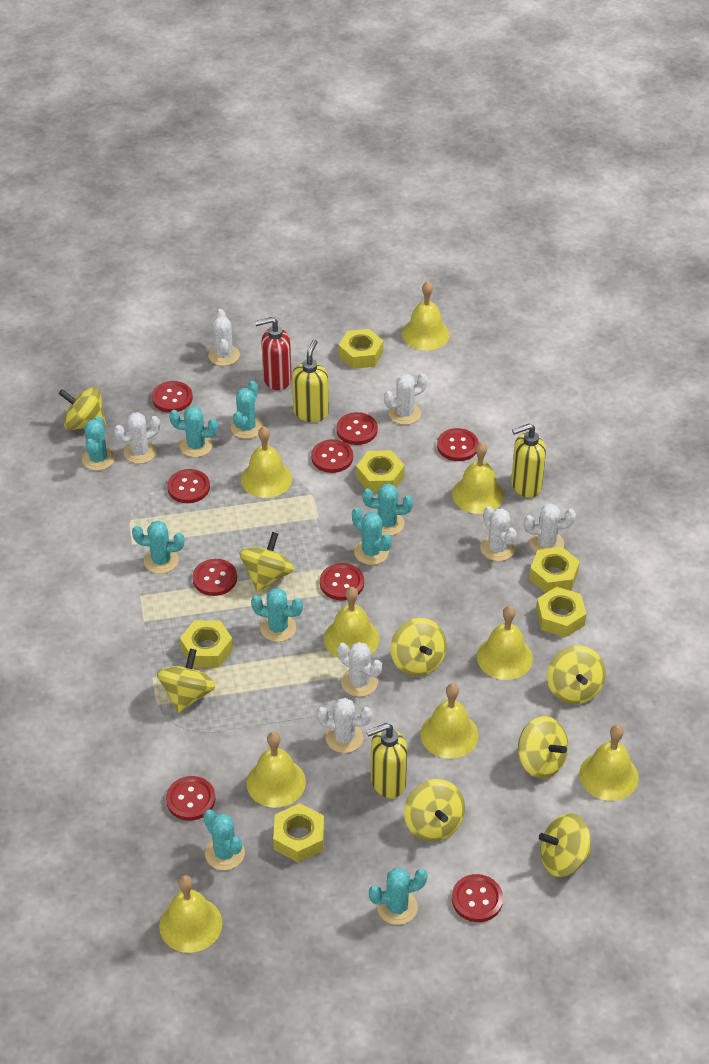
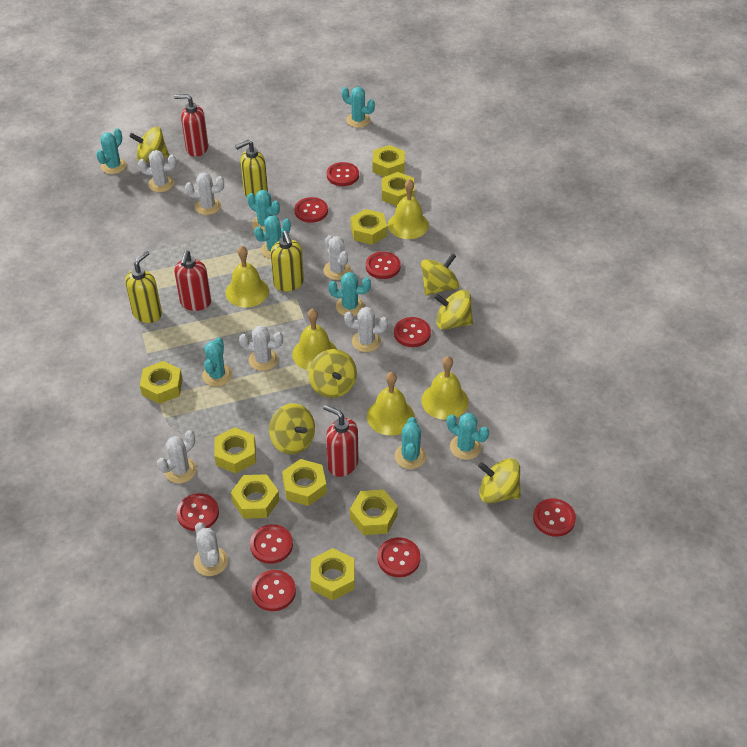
red soap dispenser: [255,317,292,390] = 1 -> [174,94,208,157] [174,250,211,311] [323,405,358,477] = 3
turquoise cactus: [82,416,115,471] [132,521,184,574] [169,406,218,457] [203,810,245,870] [231,381,263,439] [251,588,303,642] [352,507,392,565] [363,483,413,536] [369,868,428,925] = 9 -> [96,128,127,174] [202,337,232,387] [247,190,280,233] [254,216,291,259] [328,272,371,316] [341,87,375,128] [394,417,427,469] [447,413,489,460] = 8
yellow bell: [159,875,222,953] [241,426,292,498] [247,732,306,808] [324,587,379,658] [402,281,450,350] [420,683,479,759] [452,442,504,514] [477,606,533,680] [579,725,639,801] = 9 -> [226,246,269,308] [292,308,337,371] [367,372,414,436] [388,179,429,239] [421,356,468,420] = 5
yellow nut: [180,620,233,667] [273,803,324,862] [339,329,383,369] [356,451,405,493] [529,547,580,593] [536,587,586,638] = 6 -> [140,361,183,404] [214,427,256,473] [231,474,279,519] [282,459,327,506] [310,548,355,601] [350,490,398,535] [351,209,387,245] [373,145,405,177] [382,172,415,206] = 9
yellow spinning top: [59,387,106,430] [157,649,216,713] [240,532,294,592] [391,618,447,676] [404,779,465,842] [518,716,568,779] [539,813,591,877] [547,645,606,704] = 8 -> [129,127,169,163] [269,403,315,455] [309,349,357,398] [421,253,459,295] [434,290,473,330] [478,458,521,503] = 6

